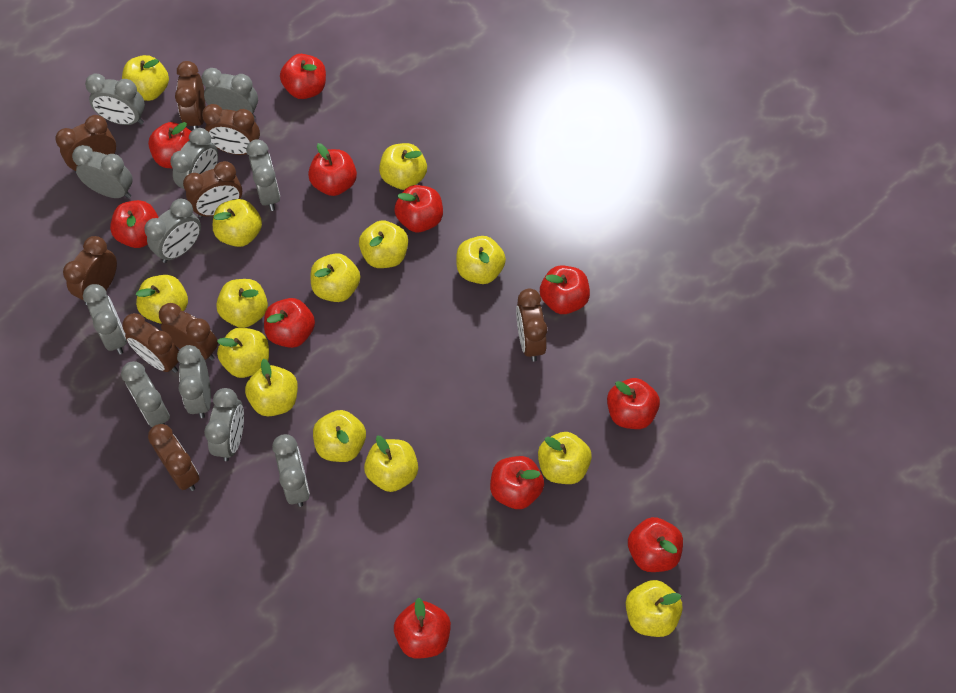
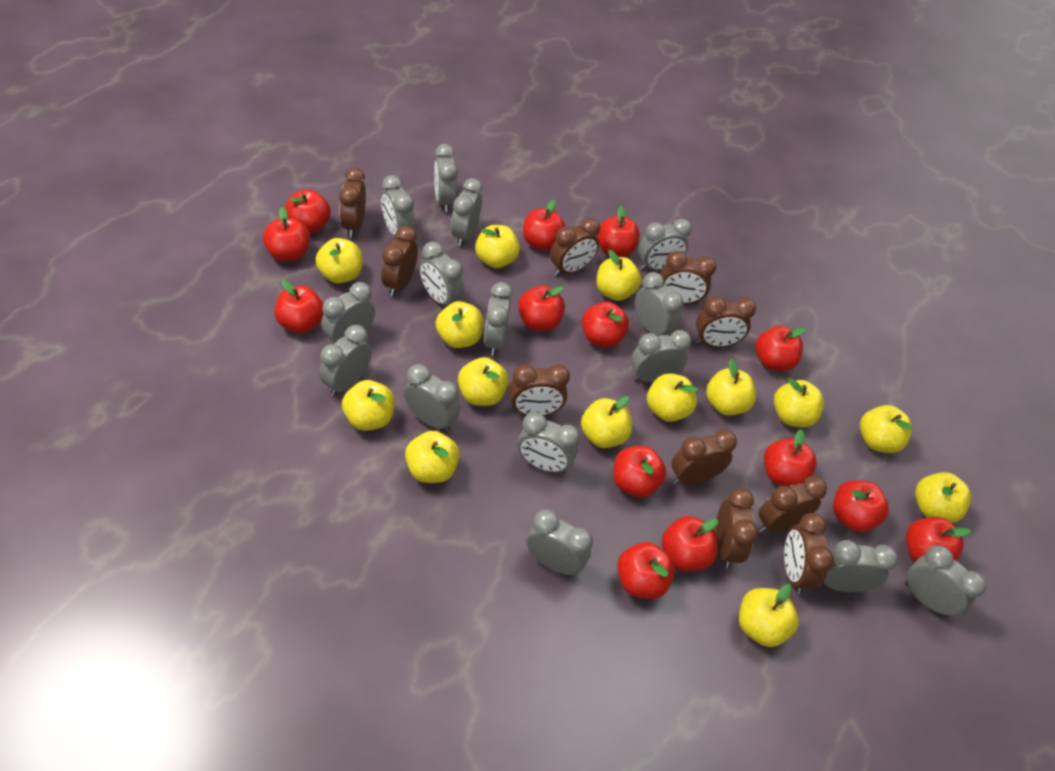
brown clock: [55,115,116,174] [63,236,117,305] [122,313,179,373] [148,424,200,491] [159,303,218,361] [175,61,205,130] [183,161,242,218] [202,104,260,155] [516,289,547,362] = 9 -> [339,167,366,238] [381,226,418,297] [509,365,570,416] [550,218,600,276] [660,251,716,304] [672,429,737,485] [696,297,756,347] [715,488,758,569] [759,476,827,533] [784,513,834,594] = 10
grey clock: [72,145,133,199] [83,284,127,354] [85,73,145,125] [121,361,170,427] [144,199,201,263] [170,128,218,189] [177,345,211,418] [202,68,258,119] [204,388,244,461] [246,139,280,211] [272,434,310,507] = 11 -> [319,325,371,396] [321,282,375,344] [381,175,415,238] [404,364,460,432] [419,241,464,305] [434,144,458,212] [451,178,482,247] [484,282,513,356] [517,412,580,474] [526,509,593,576] [631,330,691,382] [635,272,684,336] [638,219,692,270] [823,540,898,592] [905,545,987,617] = 15
red apple: [110,200,158,248] [148,122,192,168] [264,298,315,348] [280,54,326,99] [308,143,357,196] [394,185,443,232] [394,598,451,659] [490,456,544,509] [540,265,590,314] [607,378,660,429] [628,517,683,572] = 11 -> [263,207,310,262] [274,280,324,333] [285,189,331,233] [518,285,565,331] [523,200,566,251] [582,302,629,347] [597,206,640,257] [613,446,666,497] [617,542,675,599] [662,516,718,571] [755,326,806,371] [764,429,817,487] [833,480,889,532] [906,517,971,561] = 14

